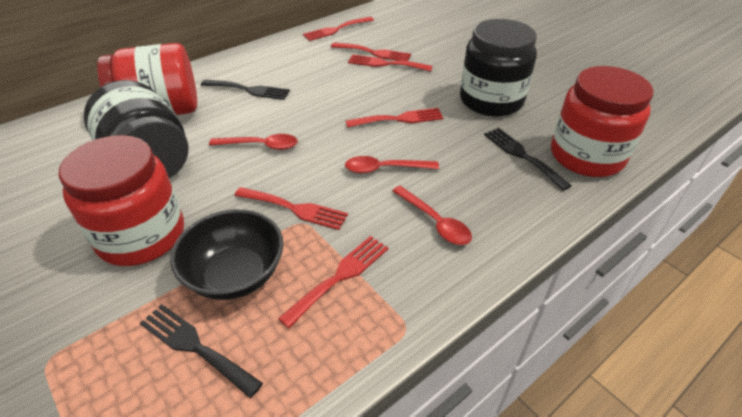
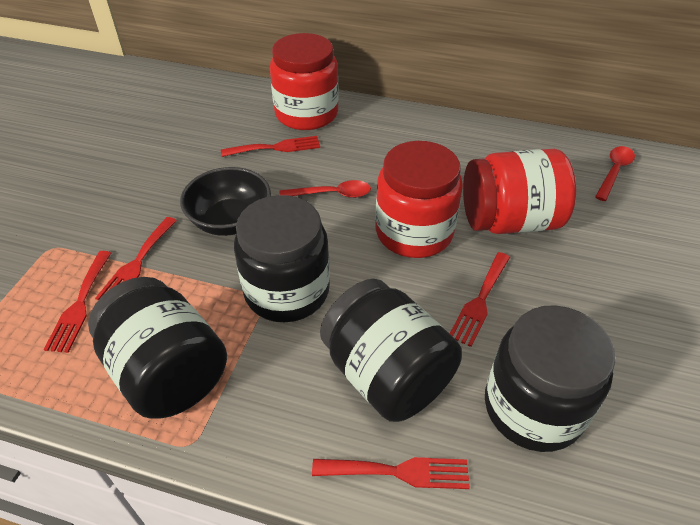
black fork: [140,304,263,398] [201,80,290,100] [484,128,572,191] = 3 -> none = 0
black jar: [84,80,188,178] [460,19,537,116] = 2 -> [88,277,227,419] [234,195,330,322] [320,279,462,422] [485,305,616,452] = 4
red fork: [234,187,348,230] [278,236,389,328] [303,17,374,41] [331,42,411,61] [346,108,443,128] [348,54,432,71] = 6 -> [44,251,111,353] [95,217,177,300] [221,136,320,157] [312,457,470,489] [450,252,510,347] = 5
red spoon: [209,134,298,150] [345,156,439,174] [392,186,472,245] = 3 -> [280,180,371,198] [595,146,635,201] = 2

